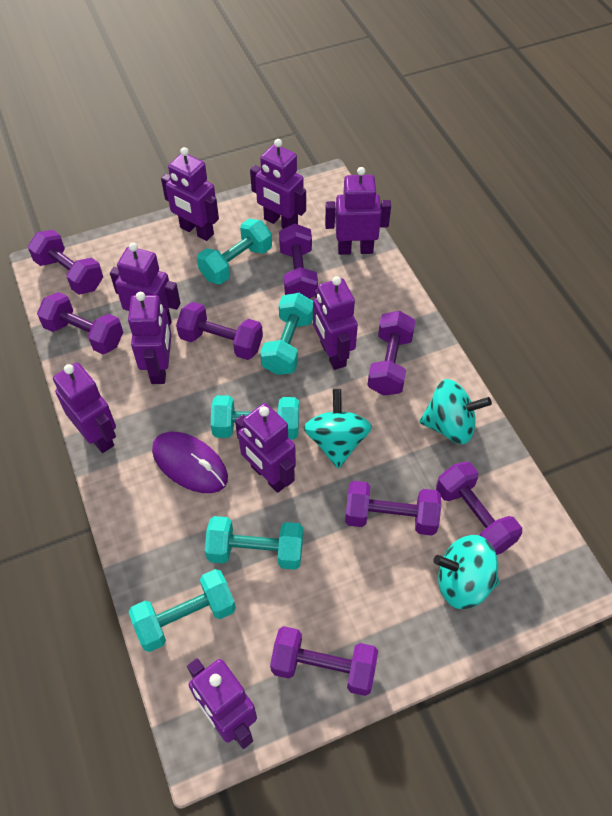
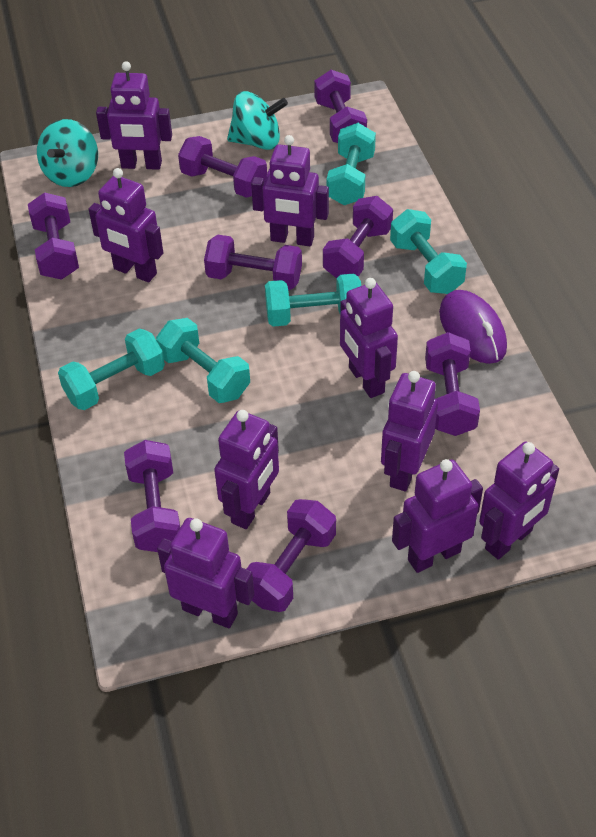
turquoise spinning top: [304,389,372,469] [419,379,492,444] [433,535,499,609] = 3 -> [37,119,98,187] [227,91,288,150] = 2

